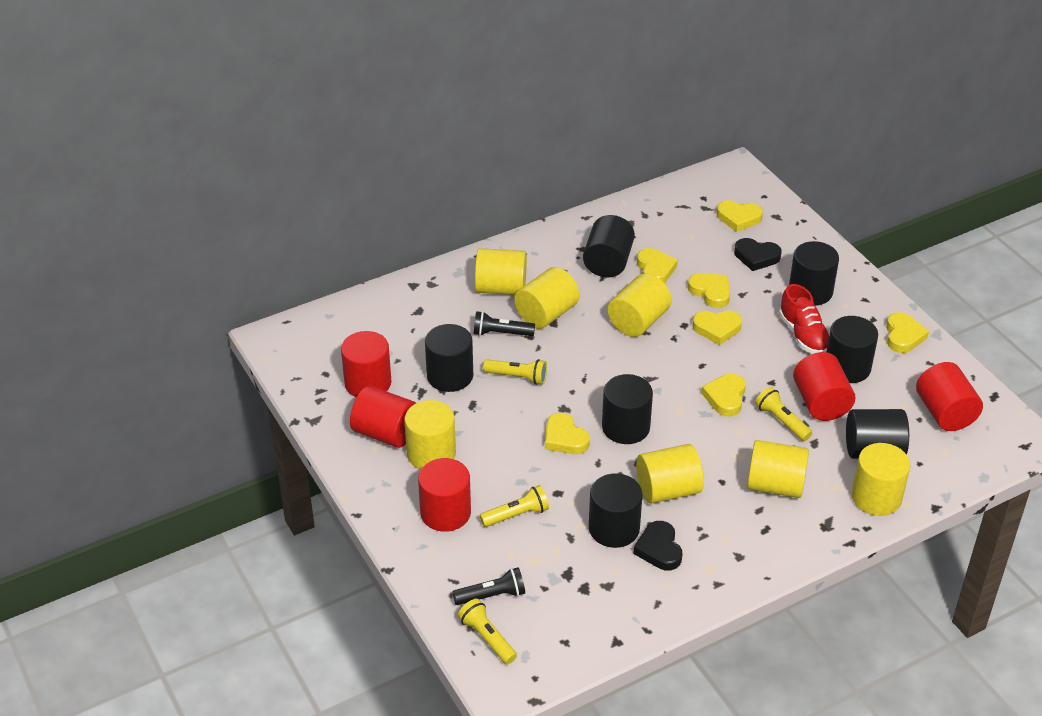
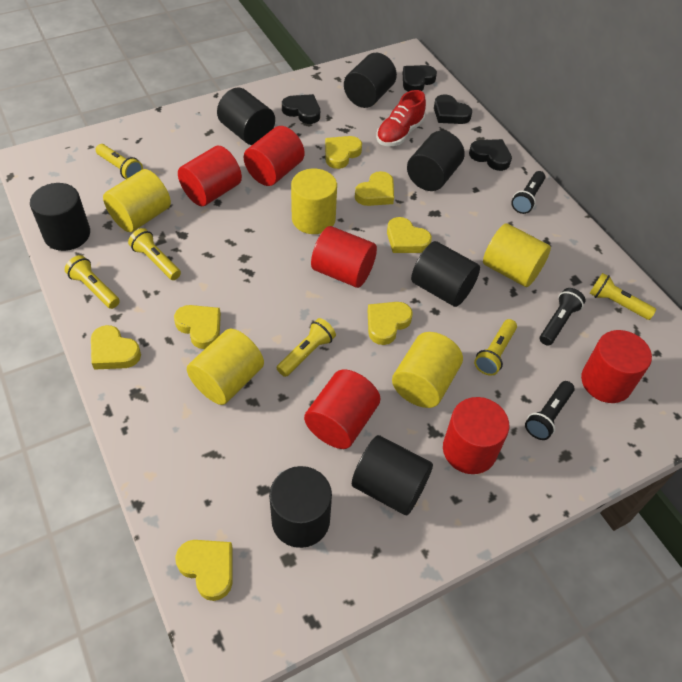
black flashlight: [452,567,525,605] [473,311,535,336] = 2 -> [511,171,545,214] [525,381,574,440] [540,288,586,346] = 3
black heart: [633,521,682,570] [734,238,782,271] = 2 -> [282,94,320,124] [403,65,437,92] [434,94,472,124] [469,139,512,171] = 4
red cylinder: [341,331,392,398] [350,386,416,448] [418,458,471,532] [793,352,855,421] [916,362,983,431] = 5 -> [178,146,242,206] [244,126,305,186] [304,369,380,449] [311,226,377,288] [443,397,509,474] [581,330,652,403] = 6
yellow cylinder: [404,400,456,470] [475,248,527,295] [514,267,579,329] [608,274,672,337] [636,444,704,504] [747,440,809,498] [851,443,911,516] = 7 -> [103,169,171,232] [187,329,264,405] [291,169,337,234] [392,332,463,408] [483,223,551,287] = 5
yellow flashlight: [458,599,517,664] [480,485,549,527] [483,359,547,385] [755,387,812,441] = 4 -> [65,255,120,309] [96,144,143,179] [128,228,181,280] [276,318,336,377] [474,319,517,376] [589,273,656,320] = 6

